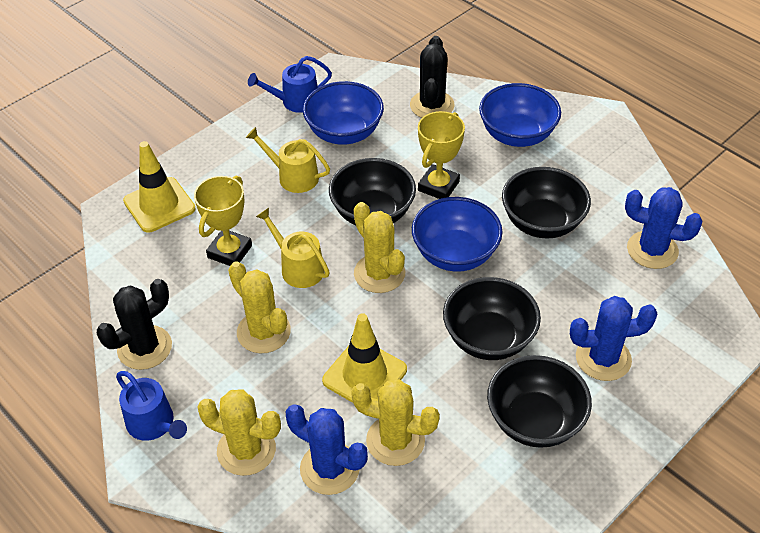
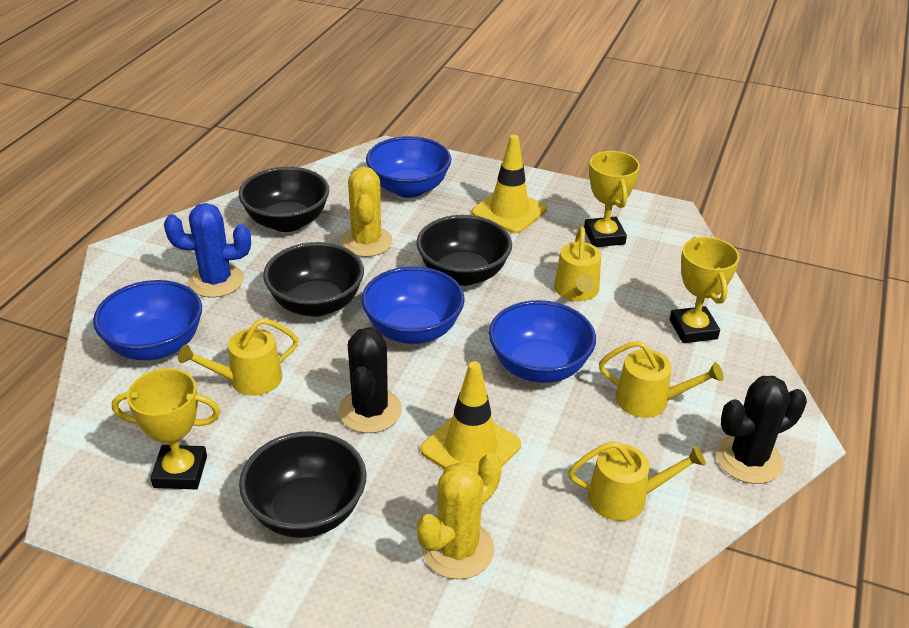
blue bowl: [303,81,384,145] [412,197,503,272] [479,83,561,147] = 3 -> [93,280,202,360] [362,266,465,344] [366,136,451,198] [489,300,596,383] = 4
blue cactus: [285,404,368,495] [570,296,657,381] [625,187,702,269] = 3 -> [164,203,251,298] = 1
blue watering can: [116,371,187,441] [248,56,332,113] = 2 -> none = 0
yellow cactus: [197,389,281,476] [228,261,291,353] [351,379,440,466] [354,202,405,293] = 4 -> [341,167,393,257] [417,453,502,579] = 2
yellow trophy: [194,176,252,266] [418,111,465,199] = 2 -> [112,368,220,489] [584,151,640,247] [670,237,740,343] = 3
yellow watering can: [246,127,330,193] [256,208,330,288] = 2 -> [178,318,299,396] [554,226,601,301] [568,441,706,521] [599,341,723,418] = 4

